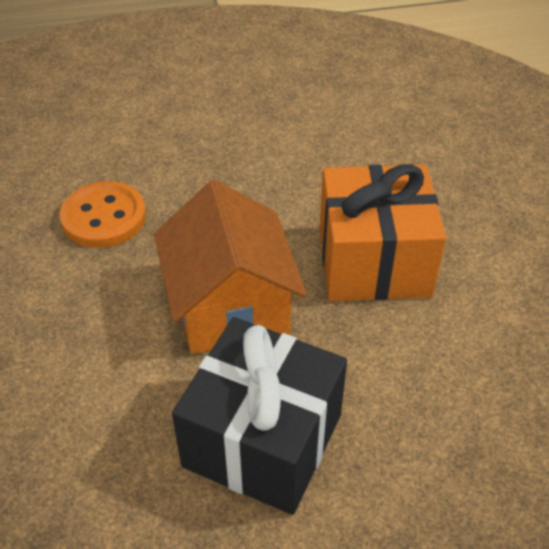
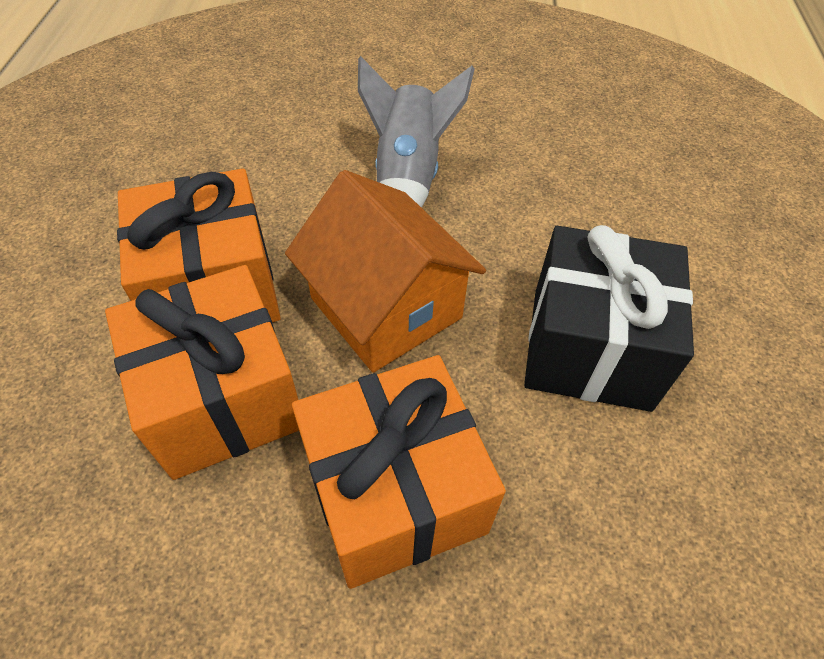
grey rocket: none = 0 -> [358,56,474,208] = 1
orange button: [60,181,146,248] = 1 -> none = 0
orange gift: [320,164,446,301] = 1 -> [105,265,299,480] [117,168,281,322] [292,355,506,589] = 3

